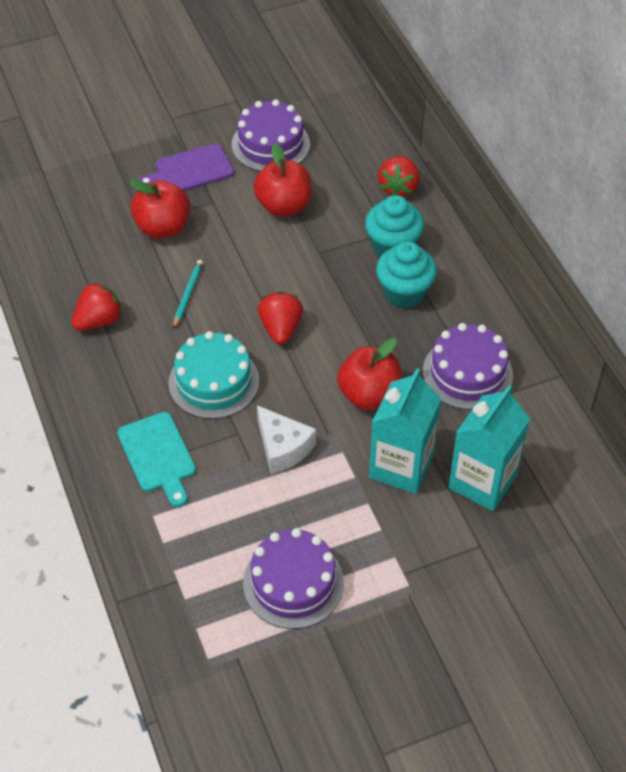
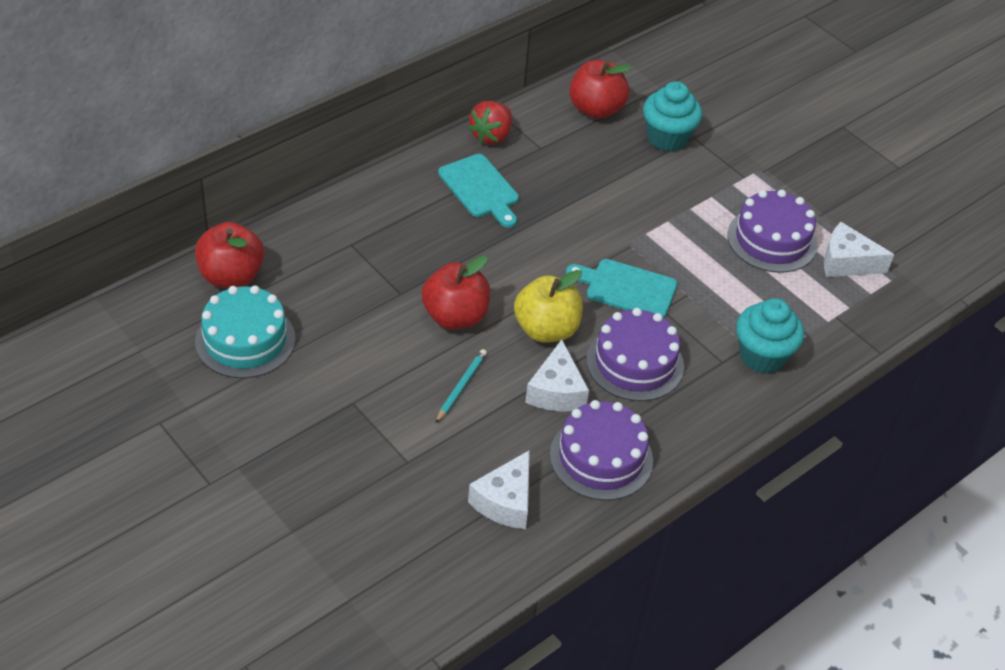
purple cutting board: [139,143,234,191] = 1 -> none = 0
red strawberry: [71,282,123,331] [258,292,303,344] [378,156,419,197] = 3 -> [468,101,512,145] = 1
turquoise carton: [369,368,441,494] [448,385,530,511] = 2 -> none = 0
turquoise cutting board: [117,412,196,507] = 1 -> [438,154,519,228] [566,259,677,318] = 2
white cheese: [257,405,316,474] = 1 -> [468,450,530,529] [525,339,589,412] [824,222,894,277] = 3
yellow apple: none = 0 -> [514,270,583,343] = 1

